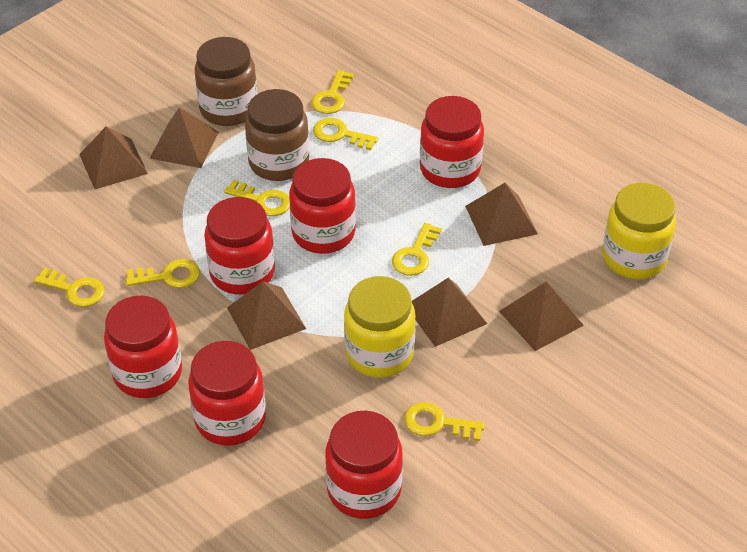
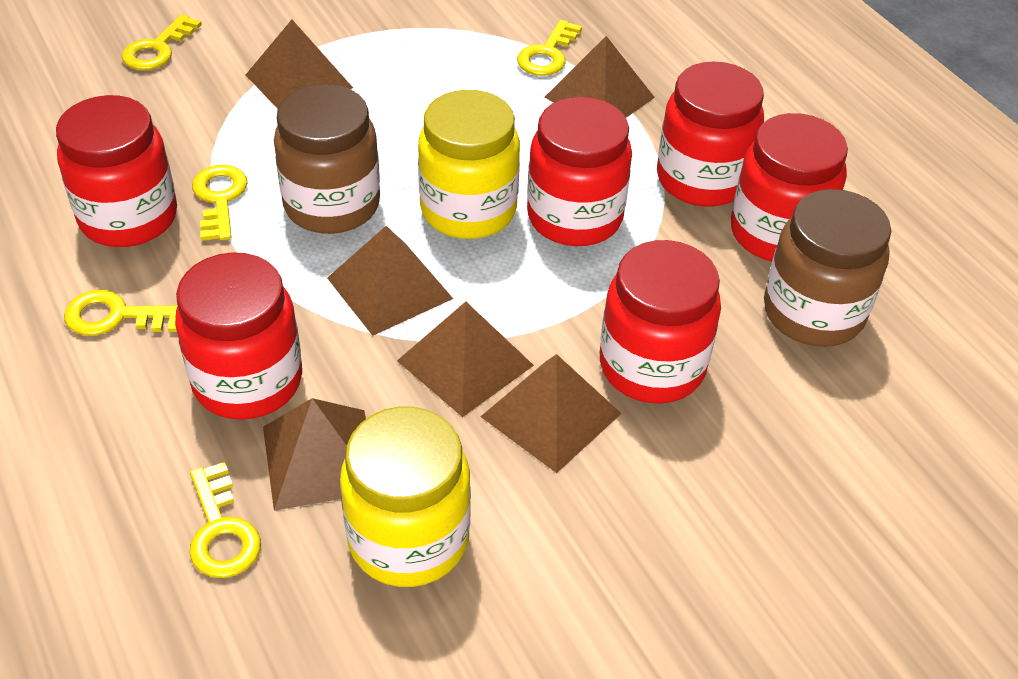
yellow key: [34,267,105,307] [126,259,200,288] [224,180,290,216] [311,70,354,114] [313,118,378,150] [392,223,442,276] [404,402,485,441] = 7 -> [64,290,177,336] [122,14,202,70] [189,462,261,578] [192,165,248,241] [517,20,582,76] = 5

